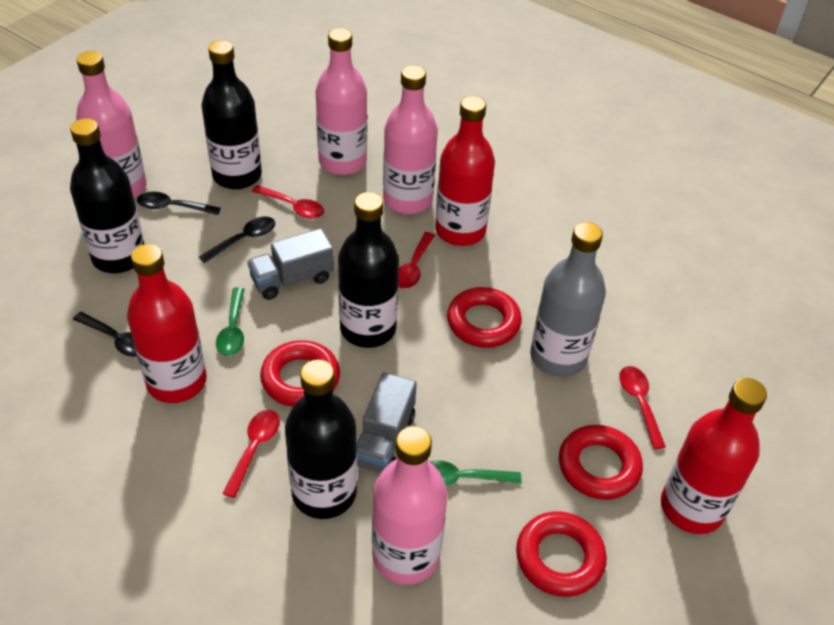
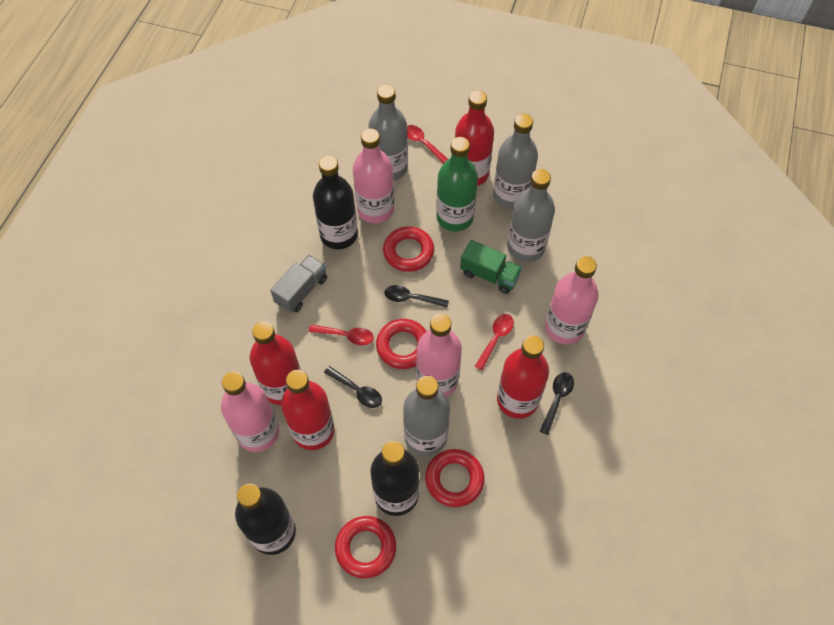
black bottle: [70,118,145,273] [202,40,262,189] [285,360,357,519] [338,192,399,348] = 4 -> [235,483,296,555] [313,156,358,249] [370,441,419,516] = 3
green bottle: none = 0 -> [436,137,478,231] = 1
green spoon: [216,287,245,356] [429,460,521,486] = 2 -> none = 0
green truck: none = 0 -> [460,240,522,294] = 1
grey bottle: [530,222,606,377] = 1 -> [368,85,408,181] [403,376,450,456] [493,114,538,209] [507,169,555,262] = 4
grey truck: [247,228,334,300] [356,372,417,473] = 2 -> [270,255,327,313] = 1
red bottle: [127,244,207,403] [435,96,495,246] [661,378,767,534] = 3 -> [250,321,301,405] [281,370,335,450] [455,90,494,186] [497,335,549,419] = 4
red spoon: [222,410,280,498] [252,185,324,219] [398,232,435,289] [619,366,666,449] = 4 -> [309,324,374,346] [407,125,448,164] [475,314,514,370] = 3

